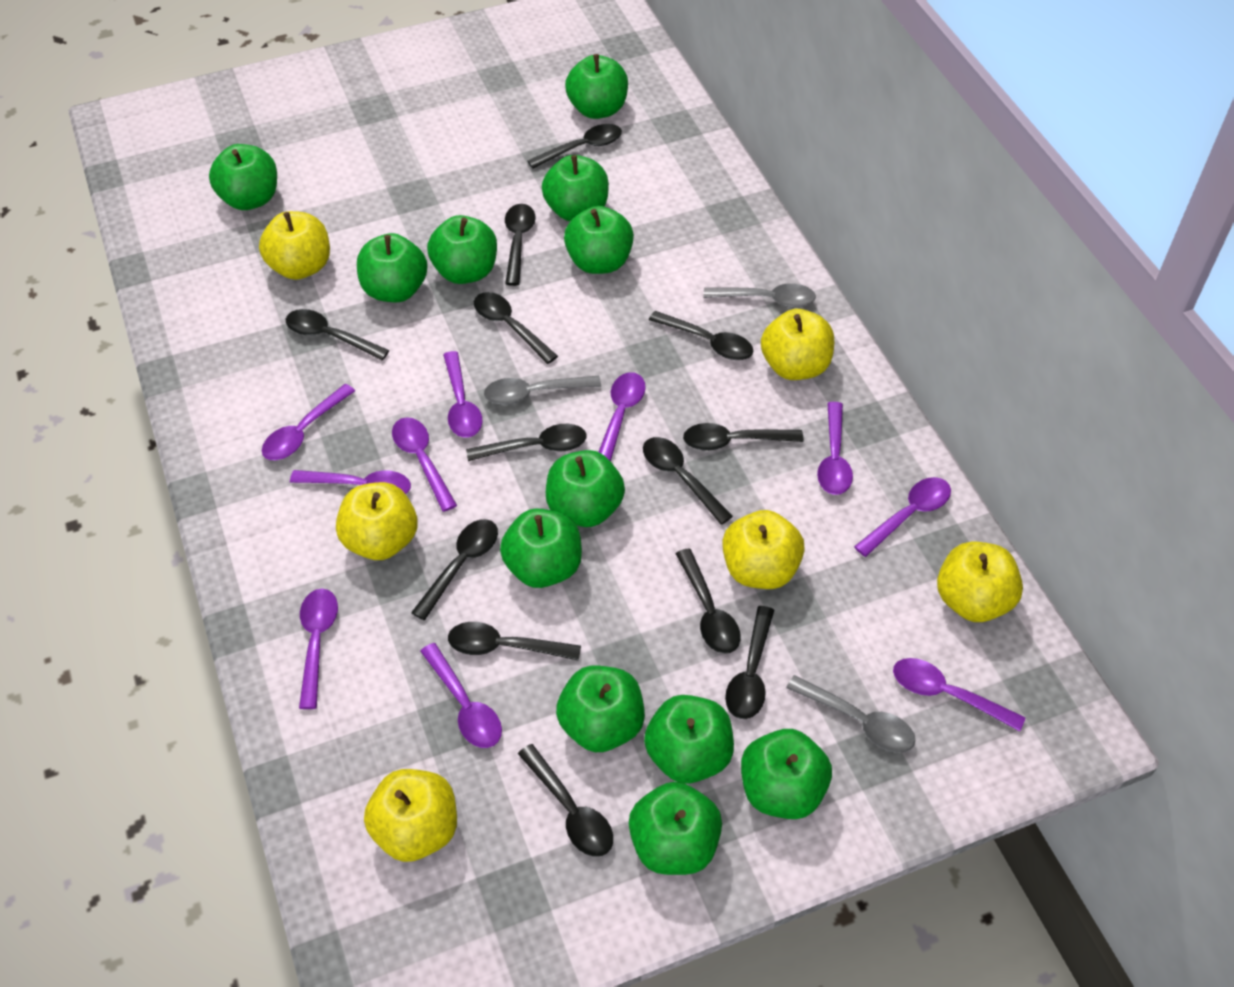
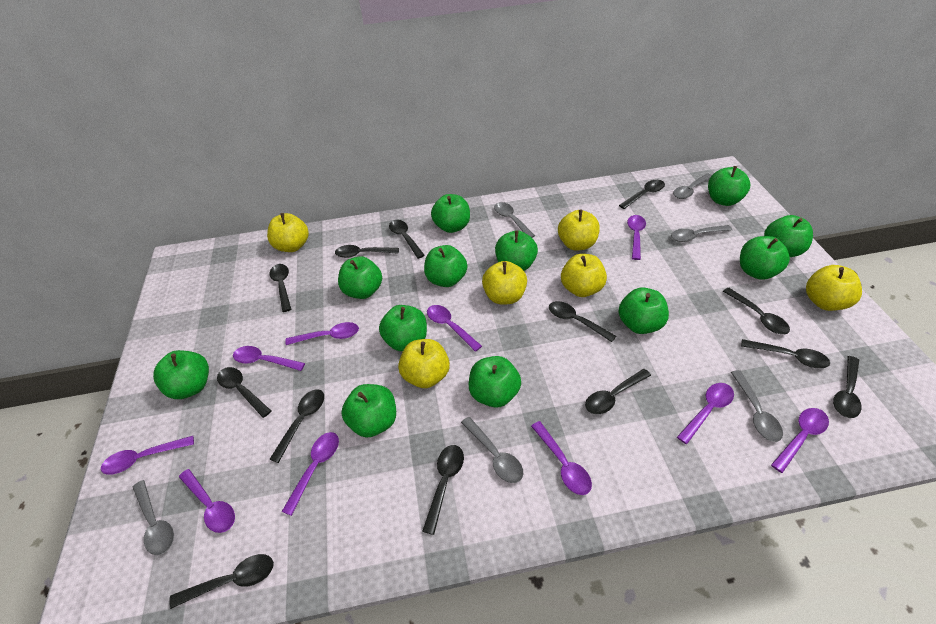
grey spoon: [484,376,601,405] [703,283,816,308] [786,675,915,753] = 3 -> [133,480,174,555] [461,417,523,483] [494,202,535,238] [671,225,732,242] [673,173,712,199] [731,370,783,442] = 6

